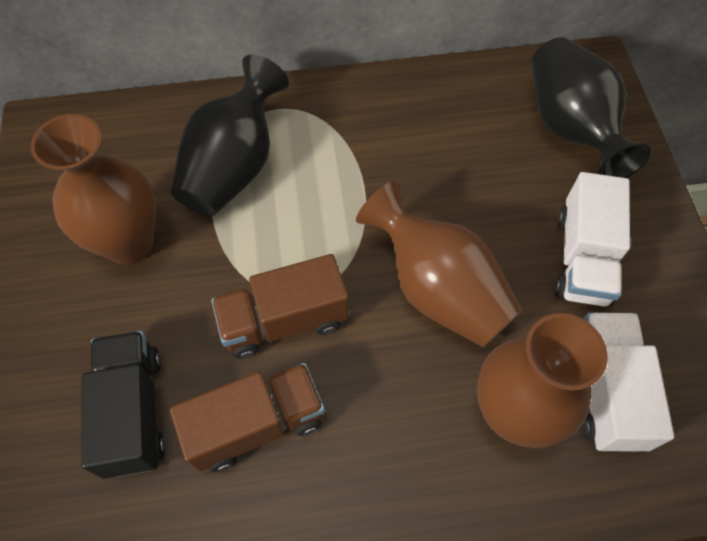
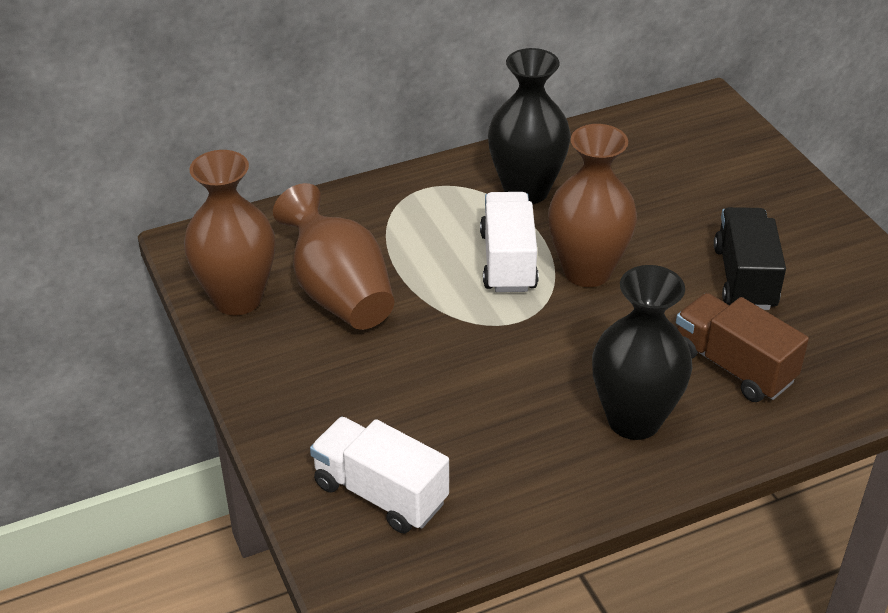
brown truck: [170,363,325,472] [211,254,349,359] = 2 -> [676,293,809,402] = 1

